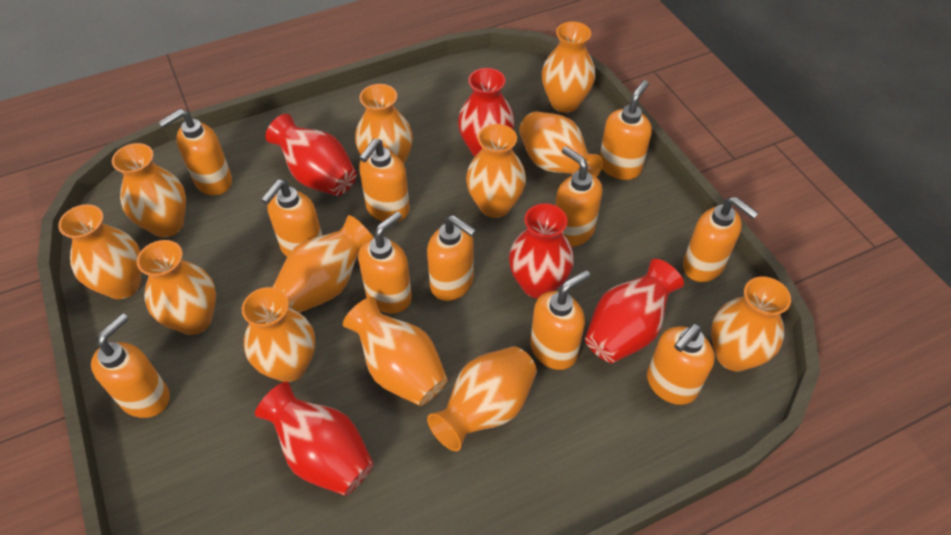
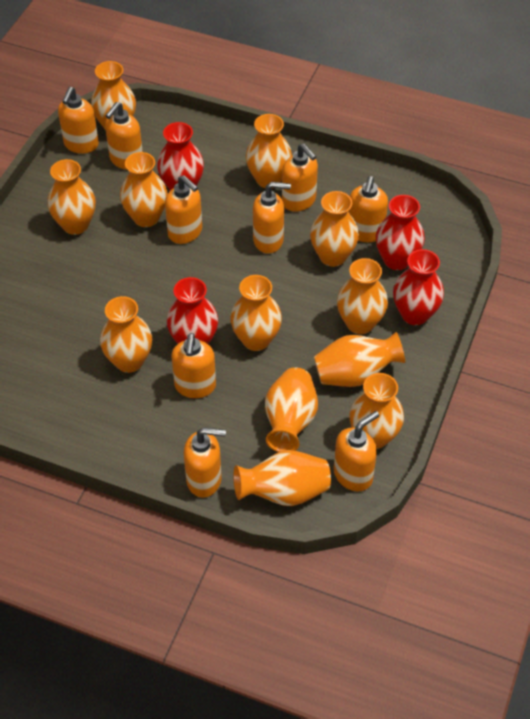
orange soap dispenser: [91,313,170,418] [159,109,232,195] [261,179,322,257] [358,211,412,313] [359,139,410,222] [427,215,476,301] [530,270,590,370] [555,146,603,247] [600,80,652,180] [647,324,715,405] [683,197,758,282] = 11 -> [58,87,99,154] [105,102,143,169] [165,175,202,244] [171,333,216,398] [184,427,226,498] [253,182,291,253] [282,143,318,211] [334,411,379,491] [348,176,388,242] = 9
red vase: [255,382,374,496] [265,114,357,196] [458,68,515,157] [509,203,574,298] [585,259,684,363] = 5 -> [157,122,204,191] [167,277,218,344] [376,195,425,270] [393,249,444,325] = 4

